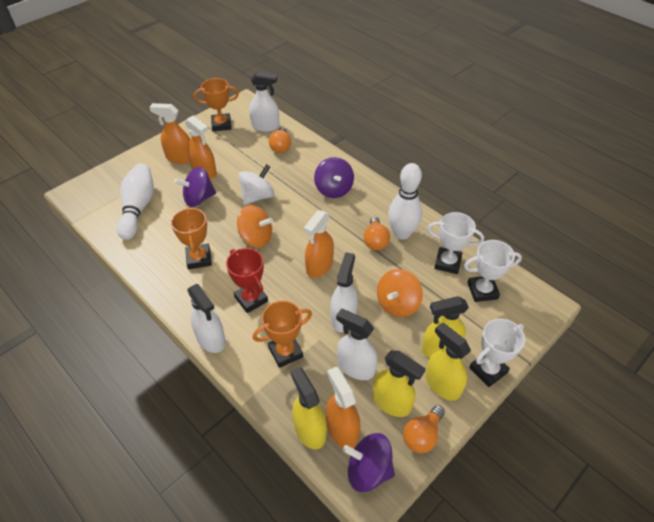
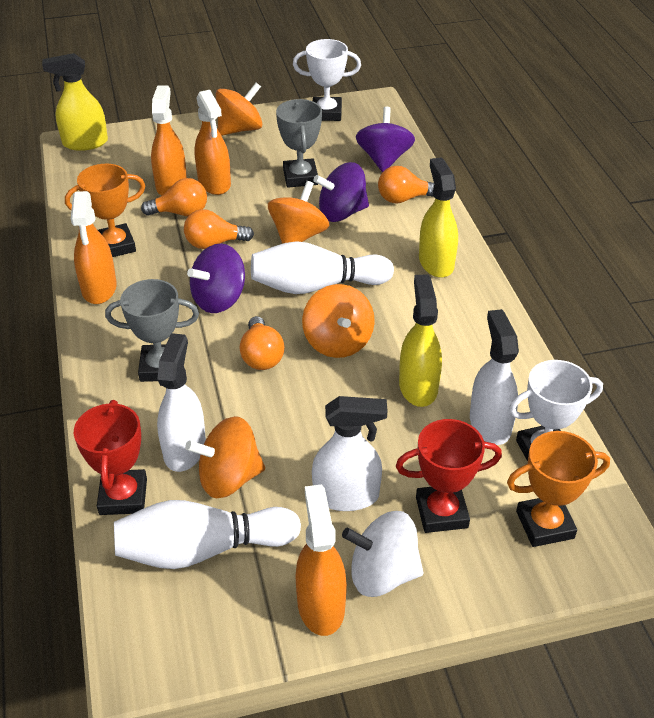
grey trophy: none = 0 -> [105,279,199,382] [276,99,322,187] = 2
orange light bulb: [269,127,291,153] [363,217,390,250] [403,405,445,453] = 3 -> [141,178,207,216] [184,209,254,249] [240,316,285,370] [378,166,434,204] = 4
orange spinning top: [237,205,273,248] [377,269,423,317] = 2 -> [185,416,265,498] [216,83,262,136] [268,181,329,244] [302,284,375,358] = 4
orange trophy: [171,207,212,269] [194,78,239,131] [253,301,312,368] = 3 -> [65,164,145,257] [507,431,610,547] = 2
red trophy: [226,248,268,313] = 1 -> [74,400,147,515] [396,419,502,533] = 2
white spray bottle: [187,284,226,353] [249,72,280,132] [330,252,358,332] [336,309,377,380] = 4 -> [157,333,206,472] [312,396,387,511] [470,309,519,445] = 3
white trophy: [427,212,484,274] [464,240,522,302] [469,319,525,387] = 3 -> [293,39,361,121] [509,360,603,461] = 2
yellow spray bottle: [291,367,327,449] [372,350,426,417] [421,296,469,358] [426,322,471,401] = 4 -> [42,53,108,151] [399,274,442,407] [419,157,458,278] = 3

